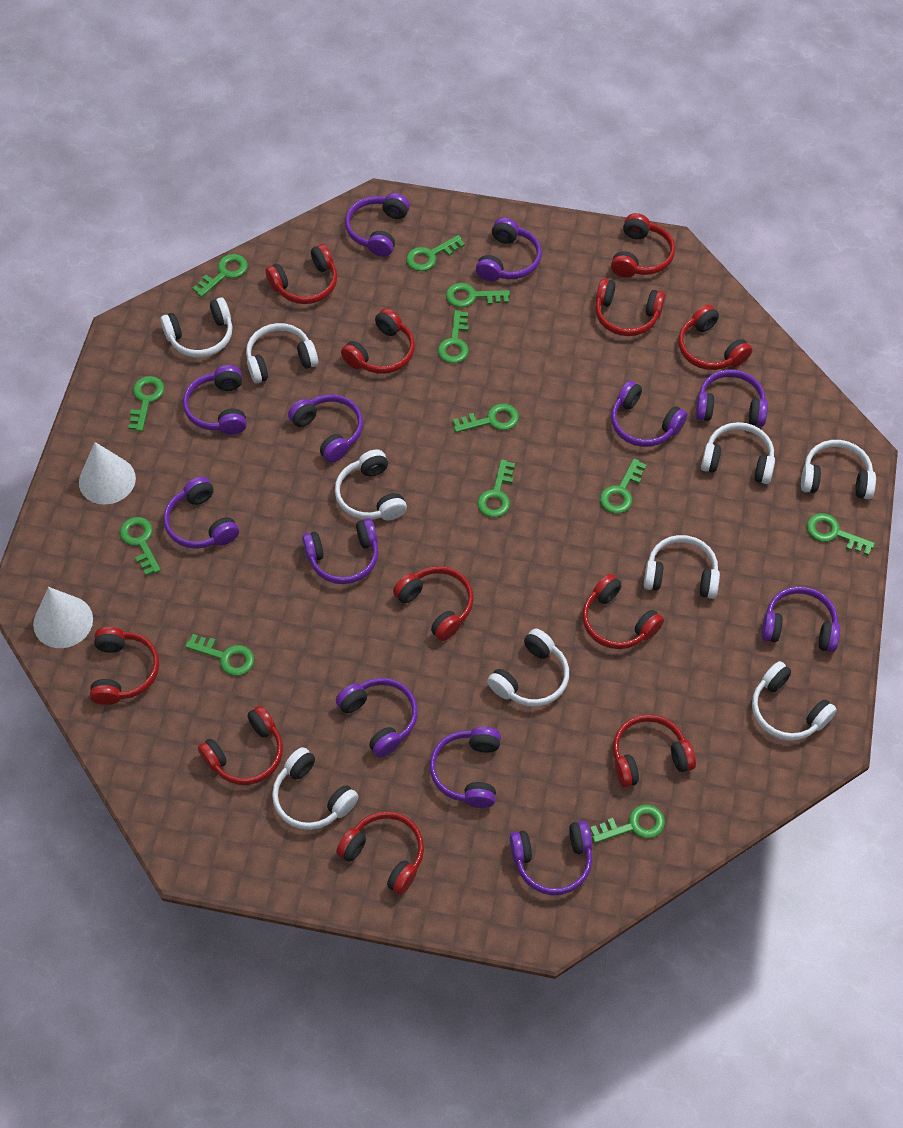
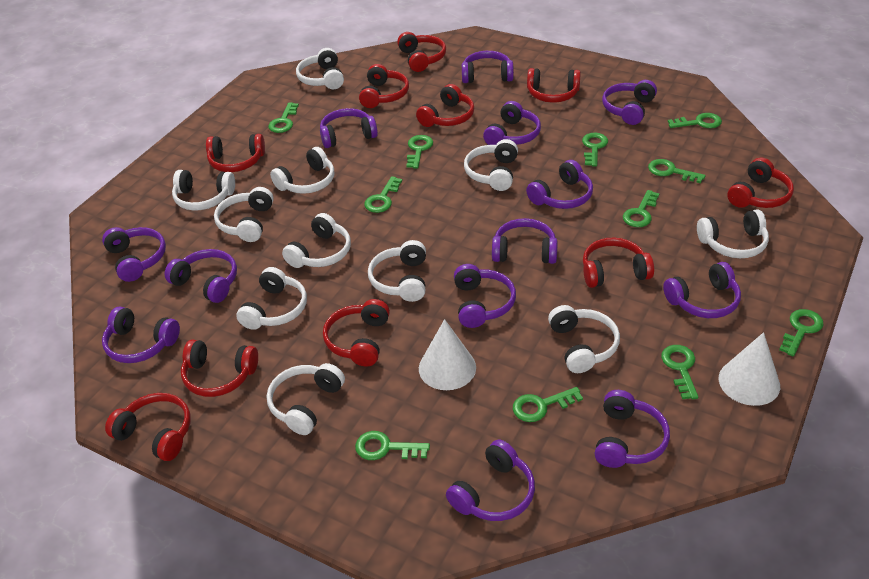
green key: [120,517,161,576] [128,376,165,432] [185,634,254,676] [193,254,248,297] [406,235,465,271] [438,310,469,363] [446,283,510,307] [453,404,519,433] [477,459,515,518] [590,804,665,843] [600,458,646,514] [807,513,875,555] = 12 -> [268,102,299,133] [355,431,430,460] [364,176,402,213] [406,135,433,168] [513,387,583,422] [582,133,608,166] [623,190,660,227] [648,159,706,183] [661,345,698,400] [668,113,722,128] [779,309,824,356] = 11
purple headphones: [163,477,239,549] [183,365,247,435] [288,394,363,463] [302,518,378,584] [336,678,418,758] [345,193,410,257] [430,727,501,808] [476,217,542,281] [509,821,592,895] [611,381,687,447] [696,370,768,427] [761,586,840,653] = 12 -> [102,227,166,282] [102,306,180,363] [165,249,237,303] [320,108,378,148] [446,440,535,521] [454,264,516,328] [462,51,514,83] [483,101,541,145] [492,218,557,264] [526,160,593,209] [595,390,670,468] [602,80,657,125] [663,262,741,318] = 13
red headphones: [90,627,159,705] [198,705,283,785] [265,244,337,304] [336,811,424,895] [341,308,415,374] [393,566,474,641] [582,574,664,649] [595,278,665,336] [611,213,675,278] [613,714,696,787] [678,304,752,370] = 11 -> [105,393,191,461] [181,339,258,397] [206,134,265,172] [323,299,390,366] [359,64,409,108] [397,32,446,72] [416,84,474,127] [527,68,581,103] [583,237,654,288] [727,158,794,208] = 10
white headphones: [160,297,232,357] [246,323,318,383] [272,747,359,830] [335,449,407,520] [487,629,569,707] [644,535,720,599] [701,422,775,484] [752,661,837,740] [801,440,876,499] = 9 -> [172,170,235,211] [214,187,274,242] [236,267,307,330] [267,363,345,435] [270,147,334,194] [282,213,351,268] [296,48,344,89] [368,240,426,302] [464,139,518,191] [548,305,620,373] [697,210,769,258] = 11

